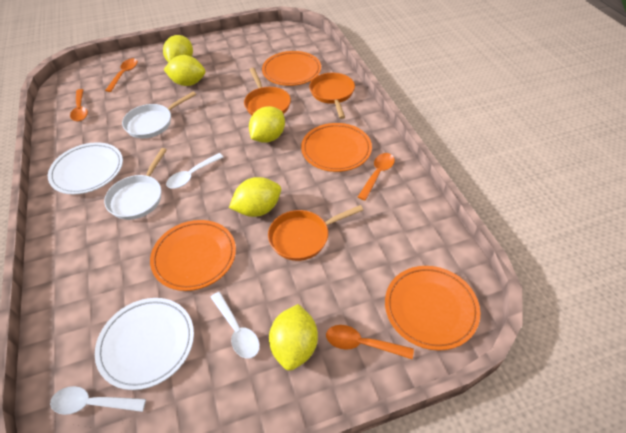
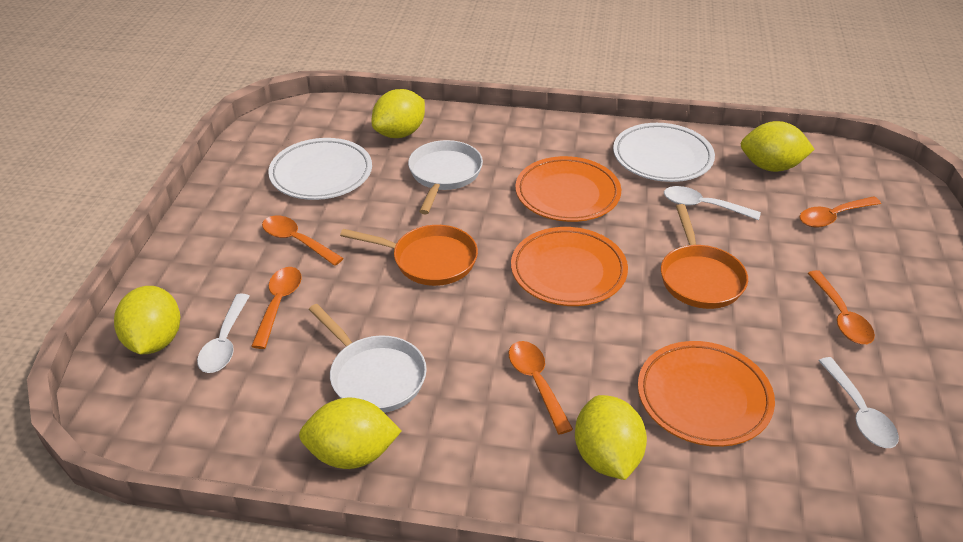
orange pan: [244,68,291,115] [268,205,363,261] [309,73,355,119] = 3 -> [340,225,478,286] [661,204,748,309] = 2
orange plate: [150,220,236,291] [262,51,321,86] [301,123,372,172] [385,266,480,351] = 4 -> [511,227,628,306] [515,156,621,222] [638,341,775,447] = 3
orange spoon: [70,89,88,122] [105,58,138,92] [326,325,414,359] [358,153,395,200] = 4 -> [251,267,302,349] [262,216,343,266] [509,341,573,435] [800,196,881,228] [808,270,875,344] = 5

